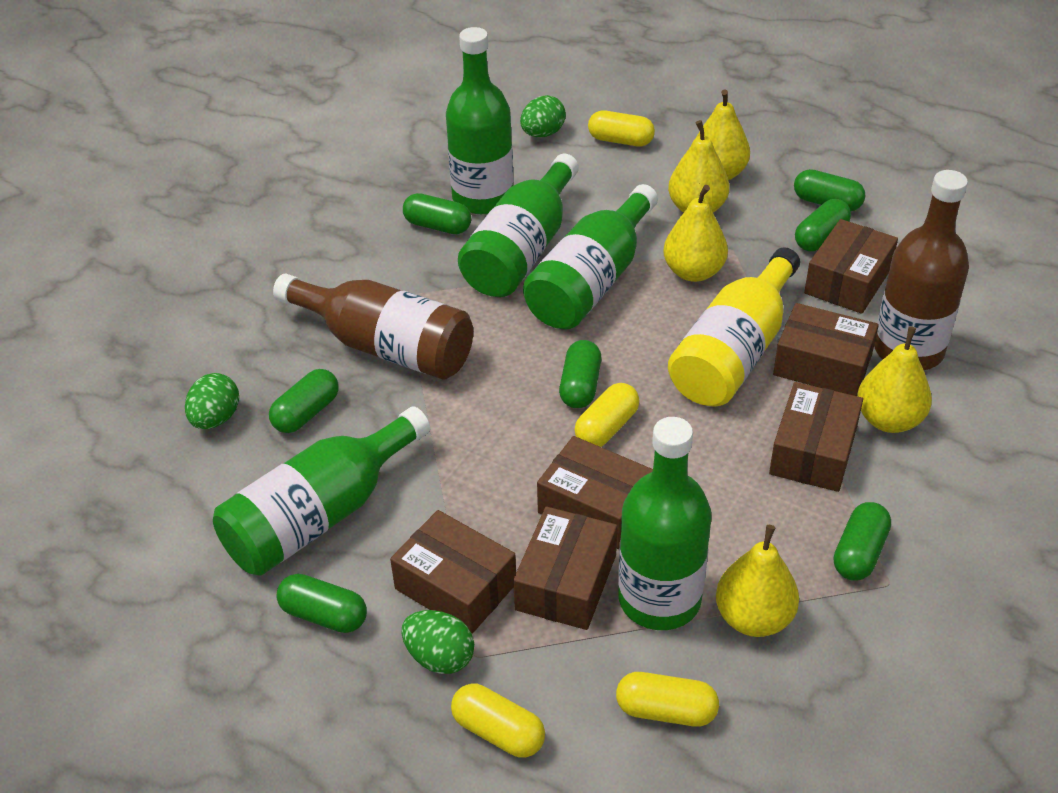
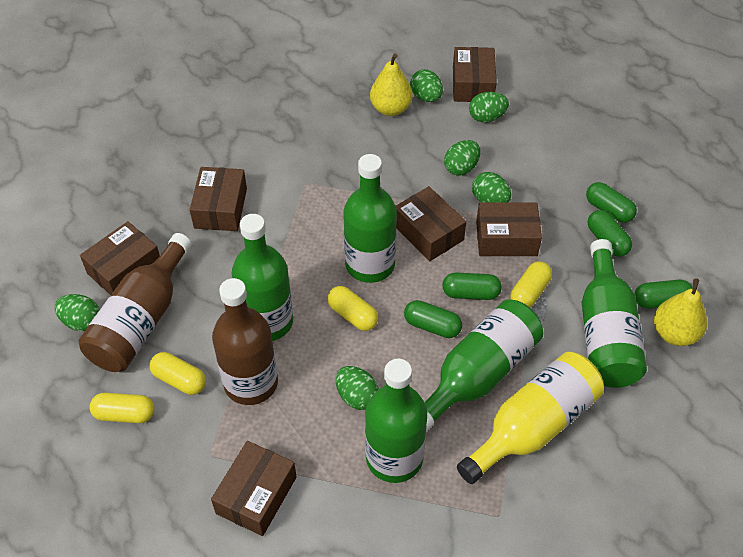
green capsule: [269,369,339,433] [276,574,367,633] [403,193,471,234] [559,340,602,408] [794,169,866,211] [795,199,851,251] [834,502,891,581] = 7 -> [404,300,462,338] [442,273,502,300] [586,182,637,223] [588,210,632,257] [635,280,693,309] = 5
green egg: [185,373,239,429] [402,610,474,674] [520,95,566,137] = 3 -> [55,294,100,331] [336,366,379,410] [410,69,443,102] [444,140,480,176] [469,92,509,123] [472,172,511,202] = 6
yellow pear: [663,185,728,282] [668,120,729,213] [697,90,750,180] [716,525,799,637] [857,326,932,433] = 5 -> [370,53,413,116] [654,278,707,346] = 2

